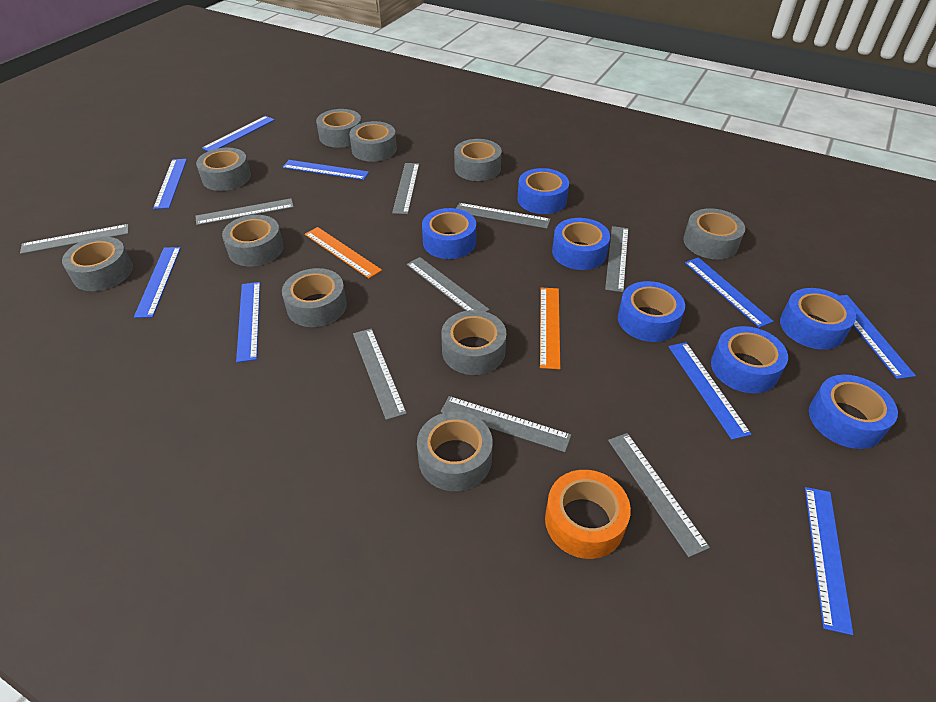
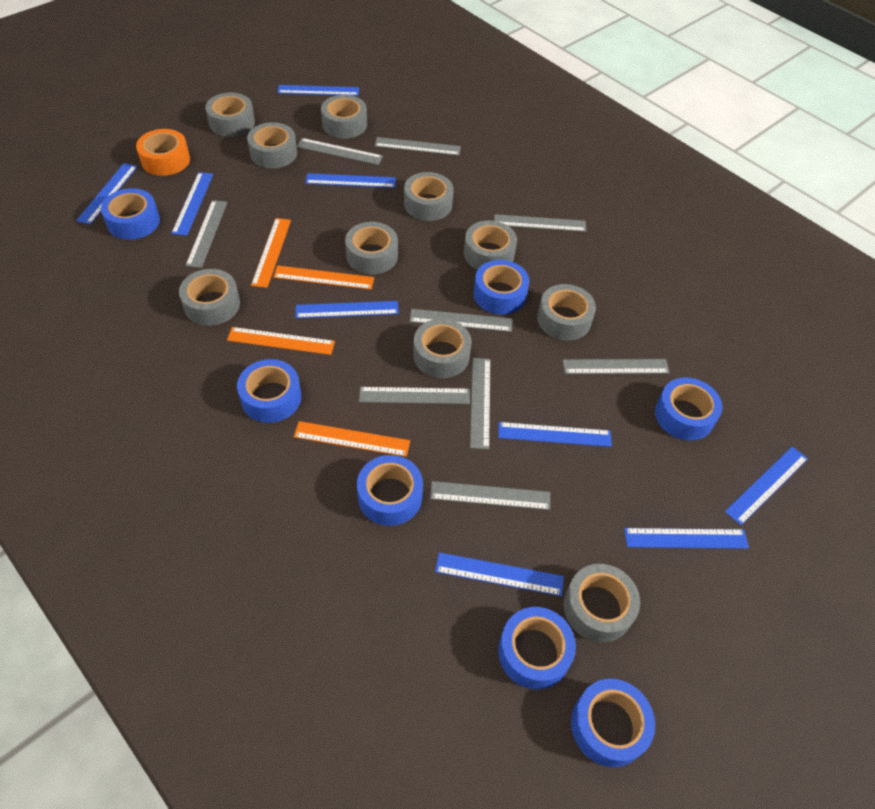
orange ruler: [305,227,382,278] [540,288,560,369] = 2 -> [227,327,335,355] [251,218,291,288] [273,265,374,290] [294,421,410,457] = 4

